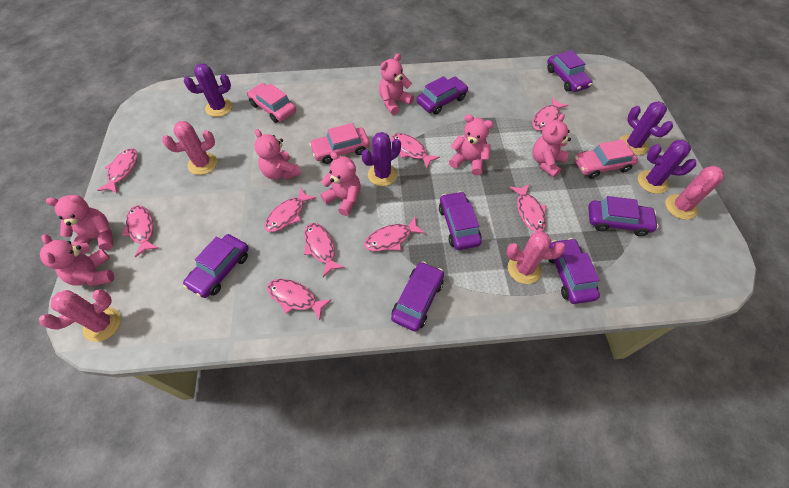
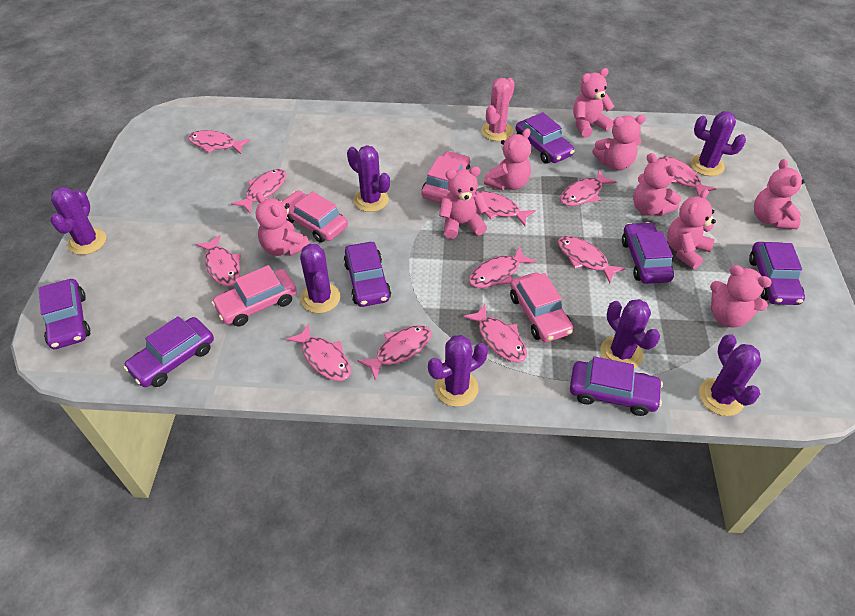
pink cactus: [39,289,121,342] [162,121,217,175] [507,231,566,284] [665,166,724,220] = 4 -> [481,78,515,141] = 1
pink car: [247,83,296,123] [309,123,370,164] [574,139,638,179] = 3 -> [212,265,297,326] [281,191,348,243] [422,151,470,203] [510,273,573,342] = 4
pink fish: [97,148,138,193] [122,205,158,257] [264,188,316,232] [267,279,332,321] [304,223,345,277] [364,217,425,251] [391,133,440,168] [509,184,546,232] [532,97,569,131] = 9 -> [188,130,250,154] [195,235,241,286] [231,169,287,213] [286,323,351,381] [357,325,432,380] [463,304,527,363] [469,246,536,288] [475,191,536,226] [558,236,626,283] [560,170,617,206] [659,156,716,197] = 11
pink teddy bear: [40,234,114,286] [46,195,113,250] [254,129,301,180] [320,152,361,216] [379,53,414,115] [449,114,493,176] [532,113,571,177] = 7 -> [256,193,310,256] [439,167,489,239] [484,128,531,190] [573,68,614,138] [592,115,646,171] [633,153,681,216] [667,189,716,269] [710,265,772,328] [754,159,805,229] = 9
purple cactus: [184,64,232,117] [361,132,401,186] [619,101,673,155] [638,140,696,194] = 4 -> [51,187,106,255] [300,244,340,313] [347,145,390,212] [428,335,488,407] [600,299,660,368] [690,111,746,176] [699,334,761,416] = 7

